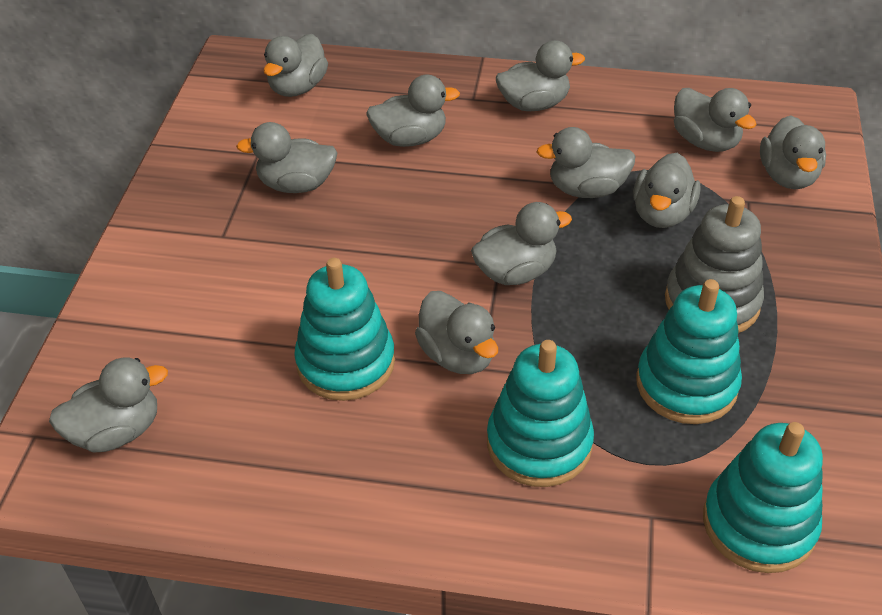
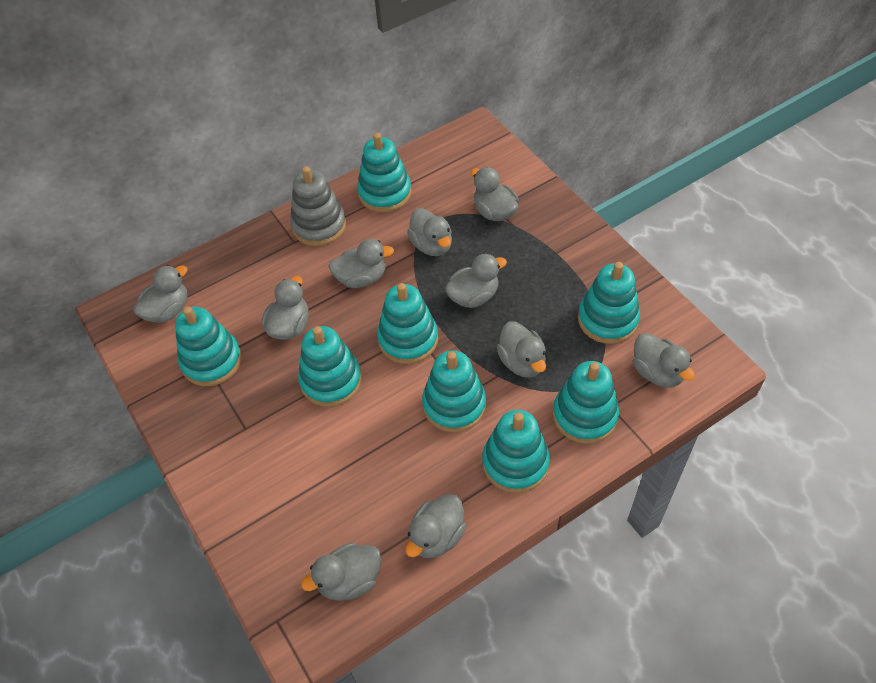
grey duck: [49,357,168,453] [236,122,337,193] [263,34,328,97] [366,75,460,147] [415,291,498,374] [471,202,572,285] [496,40,585,111] [537,127,636,198] [633,153,700,228] [674,88,757,152] [760,115,826,189] = 11 -> [133,265,188,323] [262,276,309,340] [301,543,381,601] [328,239,394,288] [406,494,466,558] [407,208,452,256] [445,254,507,308] [471,167,519,221] [496,321,546,378] [633,333,695,388] = 10
turquoise stacking toy: [294,258,395,401] [487,340,594,487] [636,279,742,424] [703,422,823,573] = 4 -> [175,306,242,386] [298,326,362,407] [357,133,412,213] [377,283,438,364] [422,350,486,432] [482,410,550,493] [553,361,619,444] [578,262,640,344] = 8

